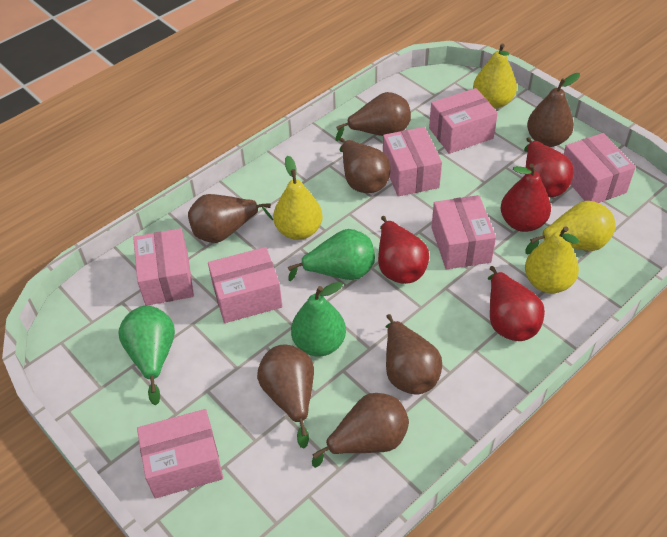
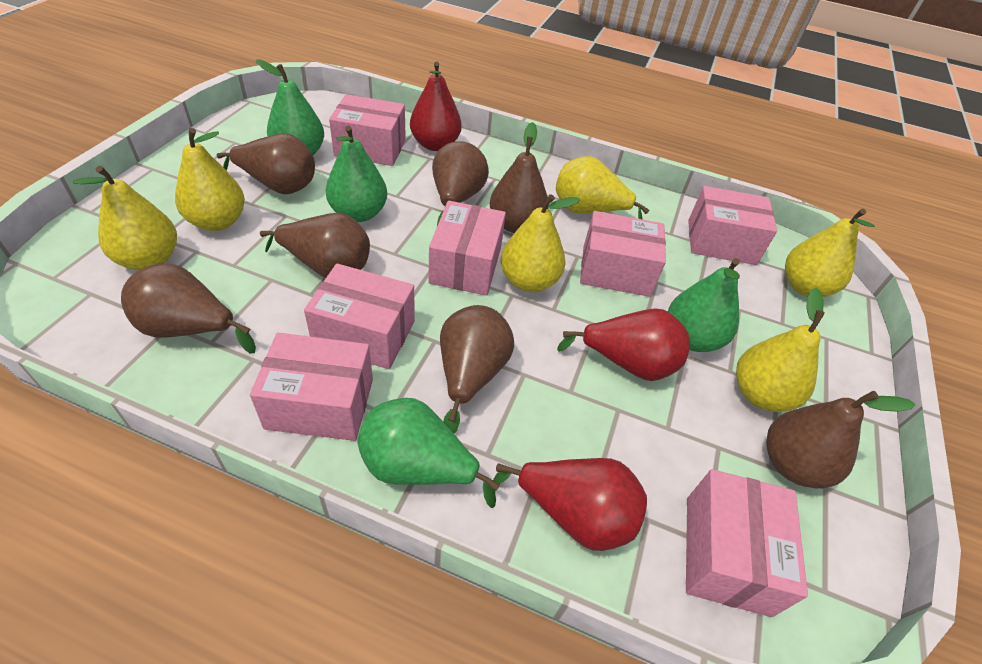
green pear: [118,306,175,405] [288,229,375,281] [291,282,346,357] = 3 -> [256,59,324,155] [326,126,387,222] [358,398,500,508] [668,258,740,352] = 4
red pear: [378,216,429,284] [488,266,545,341] [500,163,551,232] [524,137,574,197] = 4 -> [410,62,462,151] [493,458,647,551] [557,308,690,381] = 3
yellow pear: [273,156,323,240] [473,44,517,109] [525,226,579,293] [526,201,616,255] = 4 -> [73,166,177,270] [175,128,245,231] [501,194,580,292] [556,156,650,220] [736,288,825,412] [785,209,875,297] = 6

